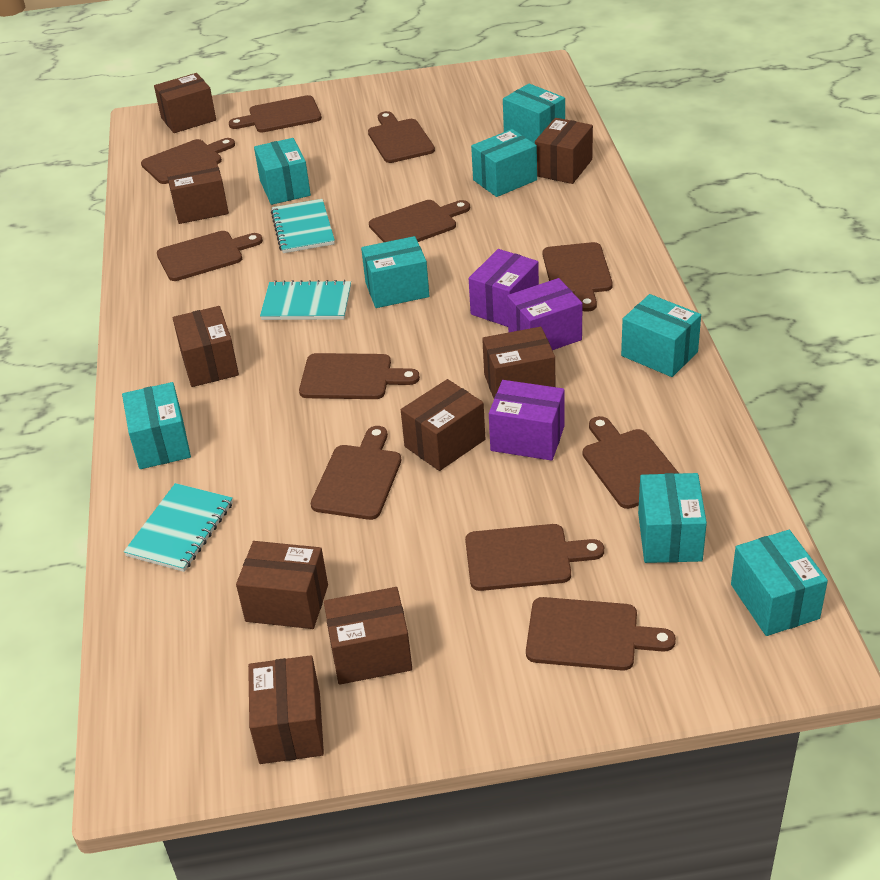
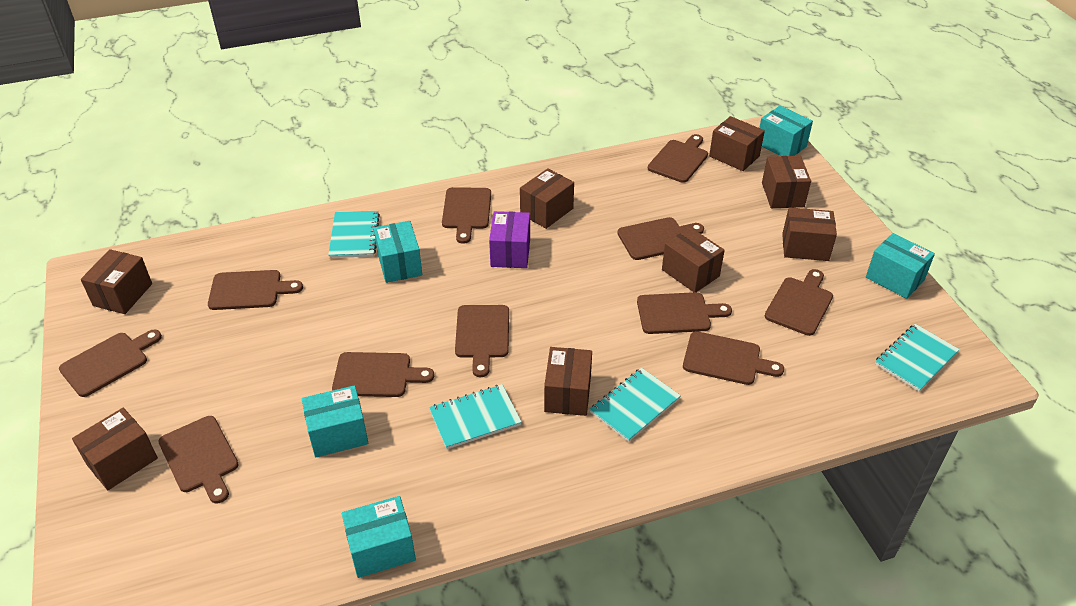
brown box: [154,73,216,133] [166,159,229,224] [173,306,239,387] [236,541,328,629] [248,655,324,764] [324,587,412,685] [401,379,485,471] [482,327,555,398] [535,118,593,184] = 9 -> [72,408,158,490] [81,249,152,314] [520,168,574,229] [544,347,592,416] [662,227,725,292] [709,116,765,171] [762,156,811,208] [782,207,837,261] = 8
purple box: [469,249,539,327] [489,380,564,461] [507,278,583,350] = 3 -> [489,211,530,268] = 1
turquoise box: [122,382,191,469] [254,138,311,205] [361,236,429,308] [471,129,537,197] [503,84,565,144] [621,294,701,377] [638,473,707,563] [731,530,828,636] = 8 -> [302,385,368,457] [342,496,416,578] [374,221,422,283] [759,105,813,156] [866,233,935,299] = 5
turquoise notebook: [124,483,233,572] [260,280,351,320] [271,199,335,253] = 3 -> [328,211,380,258] [429,384,521,449] [590,368,681,442] [875,324,960,391] = 4

